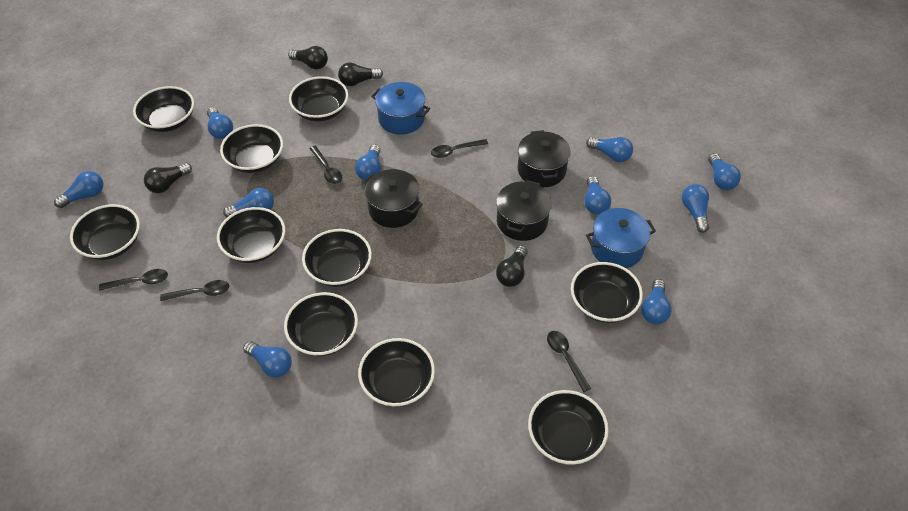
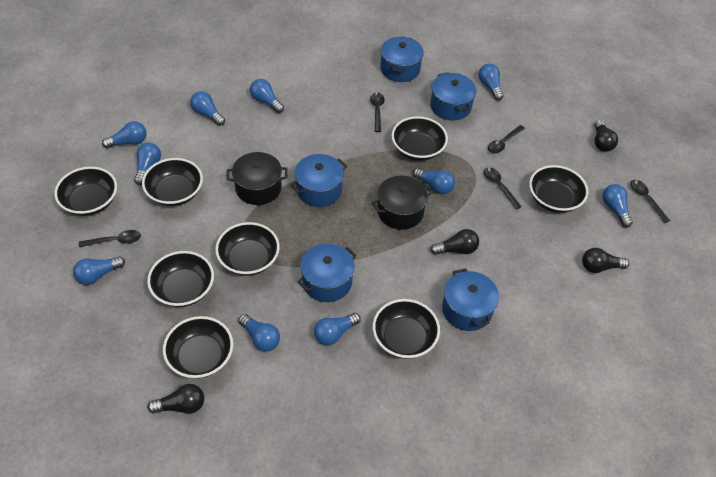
black bowl: [70,204,140,260] [133,86,194,132] [217,207,285,263] [220,124,283,173] [284,292,358,356] [289,76,348,121] [302,229,372,287] [358,338,435,407] [528,390,609,465] [571,262,643,323] = 10 -> [54,167,117,216] [142,158,203,206] [147,251,214,307] [163,316,233,379] [215,222,280,276] [372,299,440,359] [391,116,448,161] [529,165,588,213] = 8
black pot: [363,169,423,228] [496,180,552,241] [518,130,571,187] = 3 -> [226,152,288,205] [372,176,432,230] = 2
blue pot: [371,82,430,135] [586,208,656,268] = 2 -> [291,154,347,207] [297,244,357,302] [380,36,424,82] [430,72,477,120] [442,268,499,331] = 5

